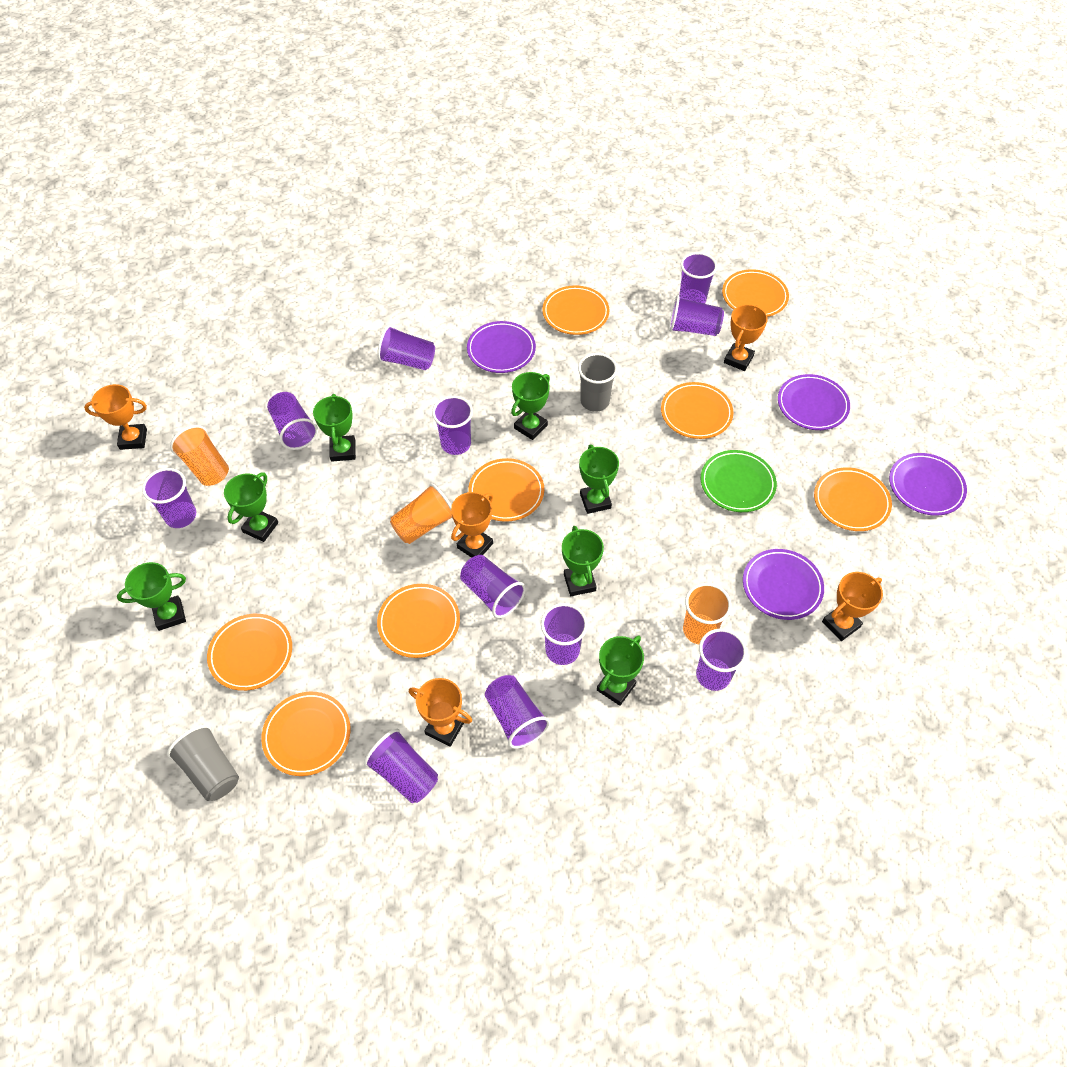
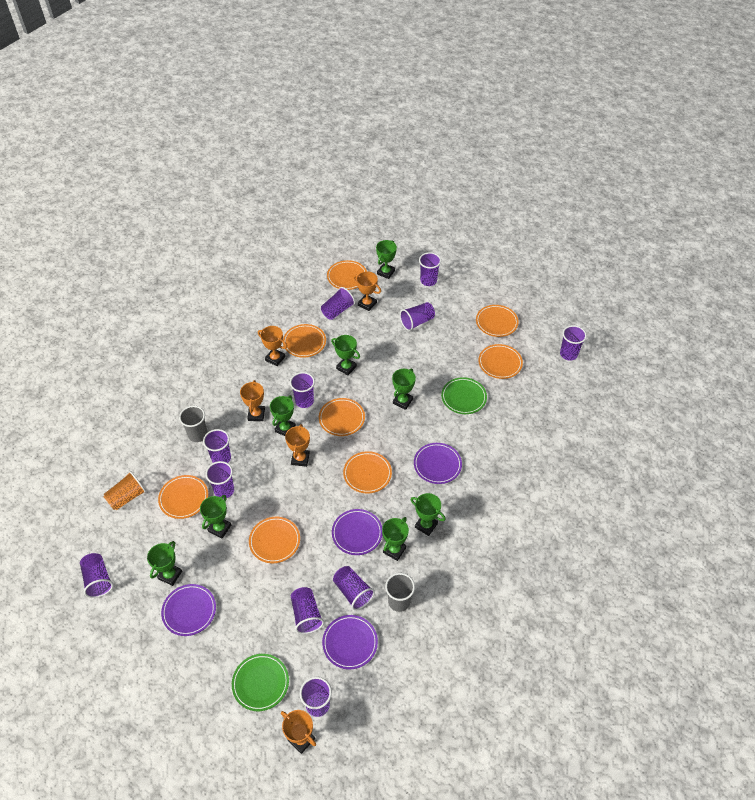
green plate: [701,450,777,512] = 1 -> [232,654,289,711] [441,377,487,414] = 2
green trophy: [117,562,186,631] [224,472,278,542] [313,394,356,462] [511,372,550,440] [562,526,604,596] [579,444,619,514] [597,636,644,706] = 7 -> [147,541,182,586] [200,495,231,538] [270,395,296,436] [331,335,360,376] [376,240,397,279] [382,517,409,561] [392,369,416,410] [410,493,446,536] = 8
orange cup: [170,425,229,486] [390,484,453,544] [683,583,732,644] = 3 -> [103,471,146,510] = 1

